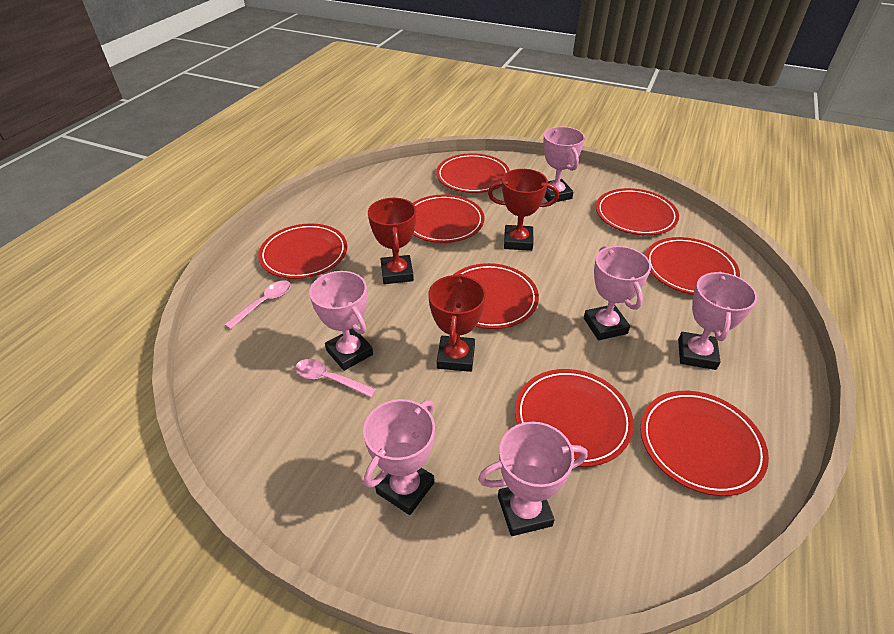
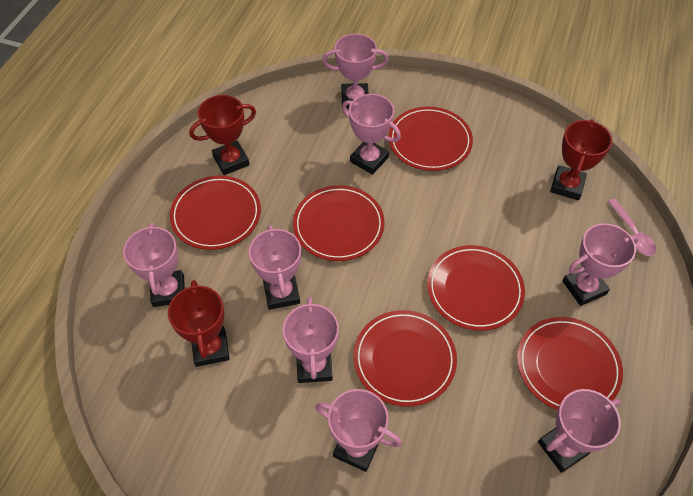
pink spoon: [225,280,291,329] [295,359,376,398] = 2 -> [608,199,656,256] = 1
pink trophy: [309,271,373,371] [363,399,435,515] [478,422,588,536] [543,127,585,202] [584,246,651,340] [678,272,757,370] = 6 -> [123,223,185,307] [249,225,301,310] [283,297,339,383] [315,389,402,472] [322,34,389,109] [342,94,401,175] [538,389,621,473] [563,223,639,306] = 8
red plate: [258,223,347,279] [413,194,484,243] [436,153,510,193] [453,263,539,329] [515,369,634,467] [596,188,679,235] [640,391,769,496] [645,237,740,295] = 8 -> [170,175,261,250] [293,185,385,261] [354,310,457,407] [389,107,473,171] [427,245,525,331] [517,317,623,410] = 6

